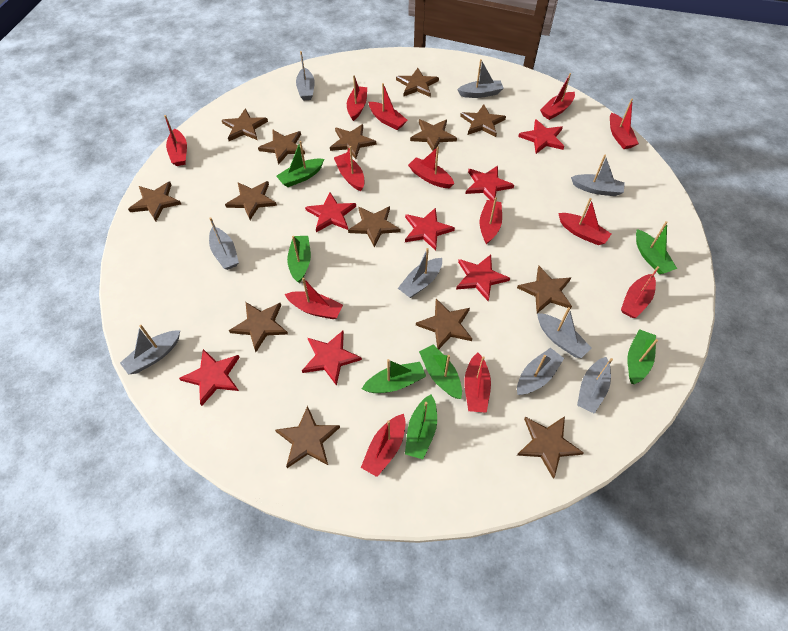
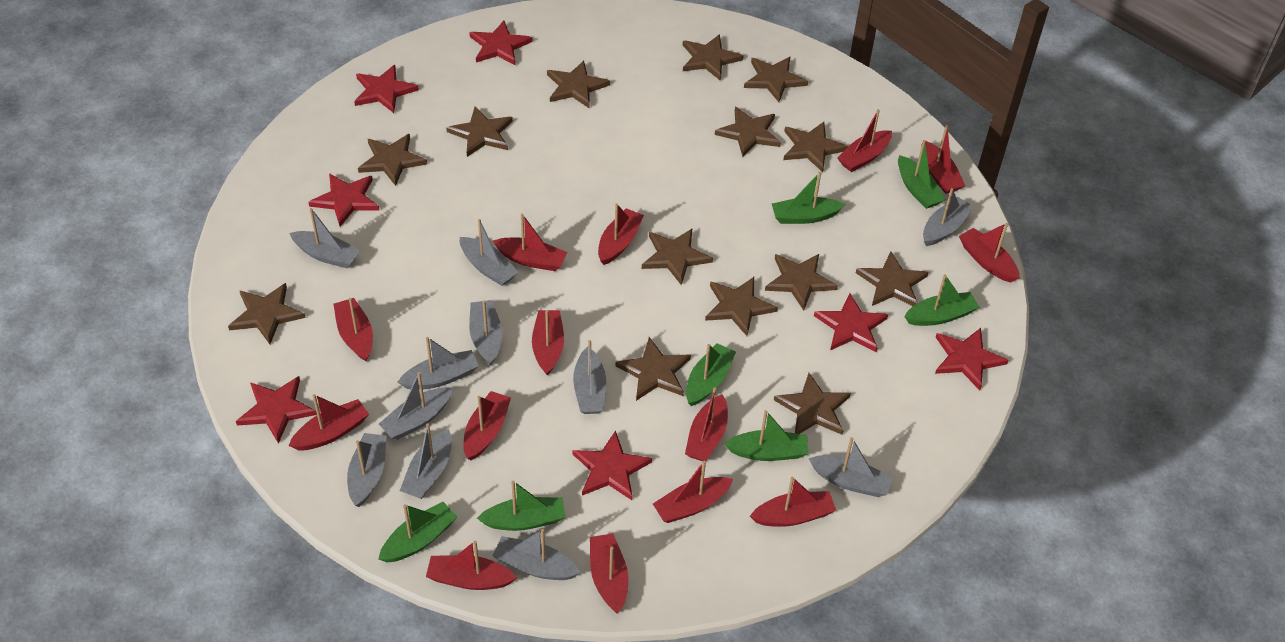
grey boat: [120,325,180,375] [209,217,239,270] [296,51,315,101] [398,248,442,298] [457,59,504,98] [517,348,564,395] [537,307,591,358] [571,155,625,196] [577,357,613,414] = 9 -> [290,208,361,268] [347,433,387,507] [379,372,453,440] [398,337,479,390] [400,423,452,499] [460,219,519,286] [469,300,502,365] [493,529,580,580] [573,340,606,414] [808,437,893,497] [923,188,974,246] = 11
red boat: [164,115,187,166] [285,278,343,319] [334,146,365,191] [347,76,367,121] [361,414,405,477] [369,83,408,130] [408,147,454,188] [464,352,491,413] [480,197,502,244] [540,73,575,120] [558,198,611,245] [610,99,639,149] [621,266,659,318] = 13 -> [288,394,369,450] [333,298,373,361] [426,540,517,590] [463,391,511,460] [493,214,567,271] [532,310,564,375] [590,533,628,613] [598,204,644,265] [653,461,733,523] [685,388,728,461] [750,477,836,527] [837,109,892,172] [921,125,965,194] [959,223,1019,283] = 14

